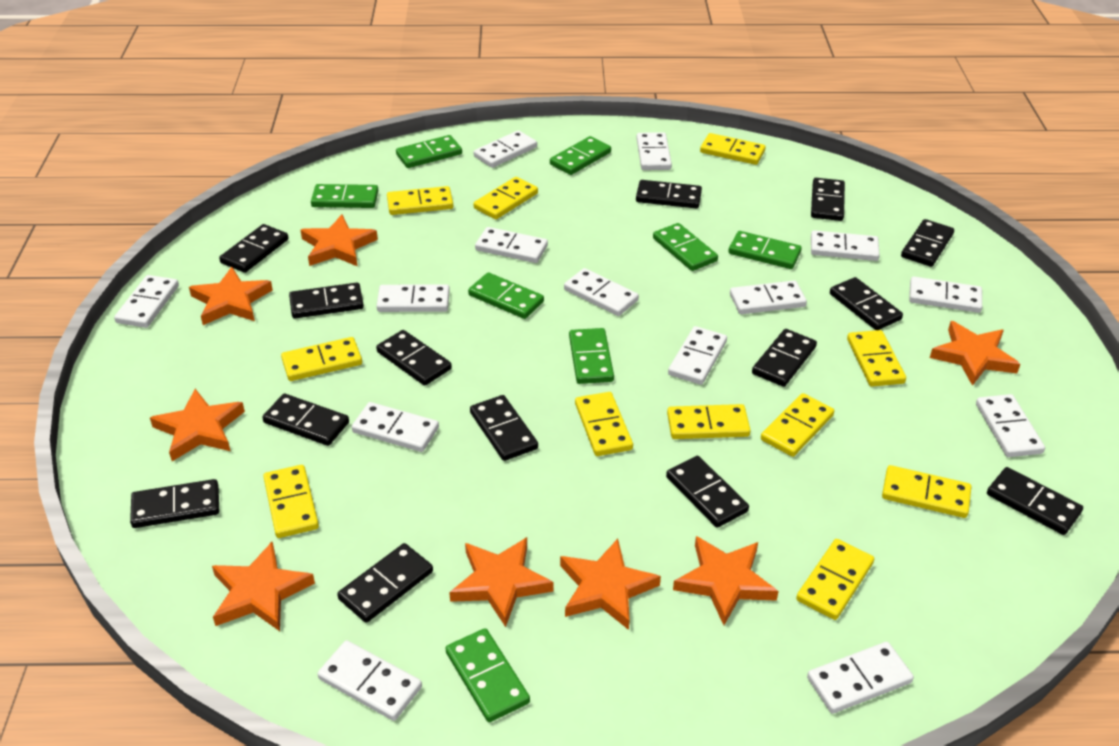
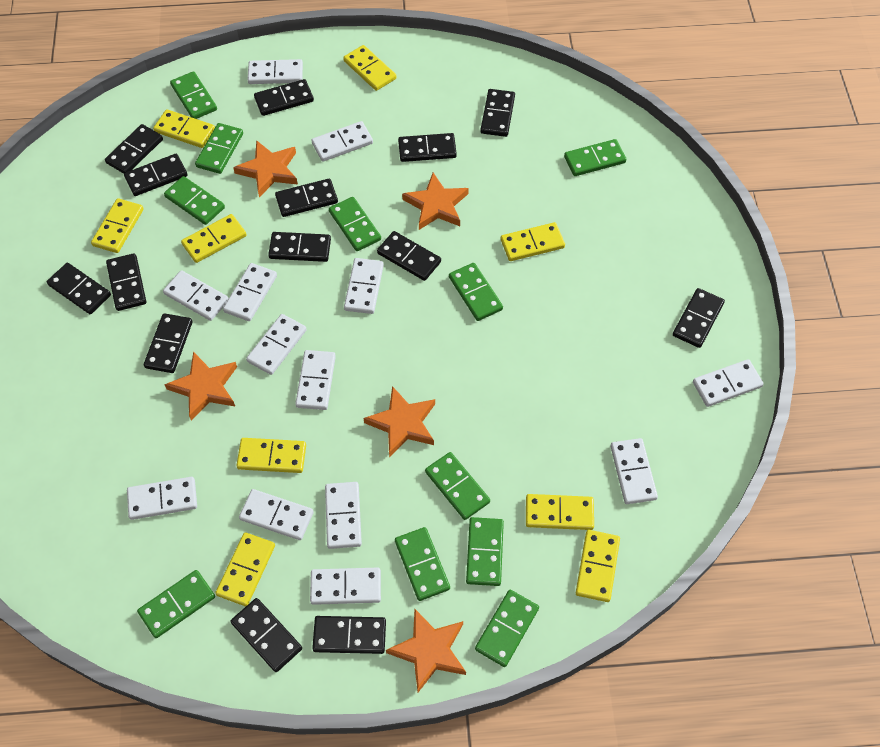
green domino: [311,184,378,208] [396,135,462,168] [446,628,530,722] [468,272,544,319] [550,136,611,175] [569,328,614,384] [653,223,718,271] [728,231,802,269] = 8 -> [137,570,215,638] [164,176,225,225] [170,71,217,119] [195,123,243,174] [329,197,381,251] [395,527,450,601] [425,452,490,520] [449,263,503,321] [466,517,504,586] [475,590,539,667] [564,139,627,176] = 11
orange star: [150,389,245,461] [189,267,273,325] [212,542,315,631] [301,214,378,266] [449,537,554,627] [560,539,661,630] [673,536,779,625] [930,321,1020,386] = 8 -> [164,352,237,421] [233,140,298,198] [364,386,435,457] [386,609,466,692] [402,173,469,230] = 5
white domino: [114,275,179,328] [318,640,422,721] [352,402,439,452] [377,284,450,312] [474,130,537,168] [475,227,548,263] [564,268,639,316] [636,132,672,170] [668,326,727,385] [730,280,807,314] [807,642,914,714] [811,230,880,261] [909,277,982,313] [976,394,1045,457] = 14 -> [127,477,197,520] [163,270,229,321] [223,263,277,321] [239,489,314,540] [246,314,307,375] [248,59,303,84] [295,350,336,410] [310,568,381,605] [311,121,373,162] [325,482,362,549] [344,258,384,314] [610,438,658,504] [693,359,764,407] = 13
yellow domino: [263,465,319,538] [281,337,362,381] [387,186,453,215] [473,177,538,219] [575,392,633,456] [667,404,751,439] [700,133,766,165] [761,393,834,457] [796,539,874,620] [847,330,906,387] [882,465,971,518] = 11 -> [91,198,144,253] [153,109,215,148] [181,214,247,263] [215,532,275,606] [236,438,306,473] [343,45,396,91] [501,222,565,261] [526,494,594,530] [576,530,620,602] = 9

